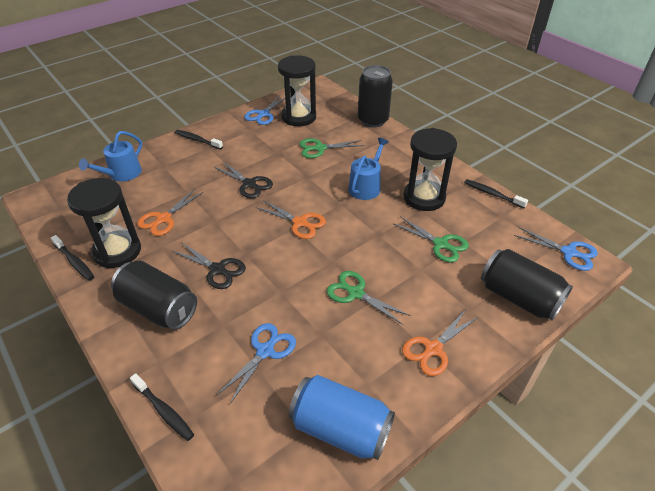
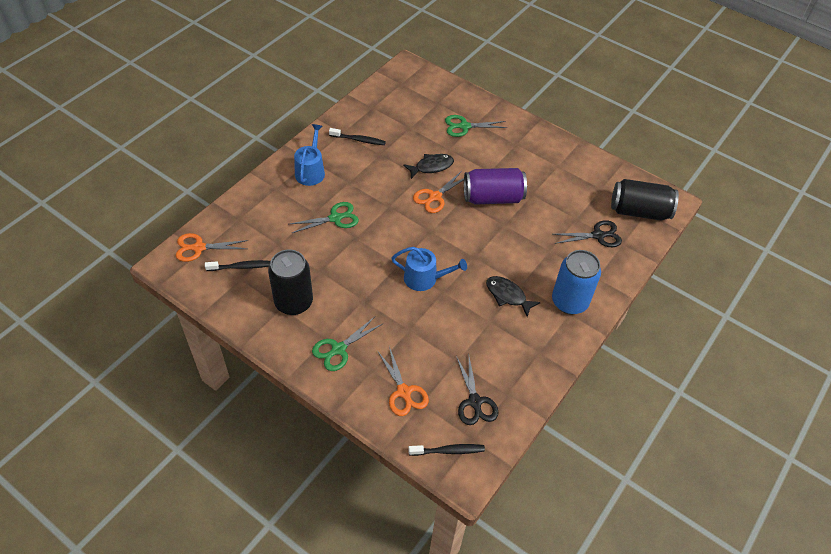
black can: [111,261,197,330] [358,65,393,128] [481,249,573,321] = 3 -> [268,250,313,315] [611,179,679,221] = 2
black fish: none = 0 -> [403,154,454,179] [486,276,541,317] = 2
black hourglass: [67,178,141,268] [278,55,316,126] [403,128,457,211] = 3 -> none = 0
black toothbrush: [51,235,94,281] [130,373,194,441] [175,130,223,149] [464,179,528,208] = 4 -> [205,260,271,271] [329,128,386,145] [408,444,485,456] = 3
blue scissors: [216,323,296,405] [244,94,285,125] [514,227,598,271] = 3 -> none = 0
purple can: none = 0 -> [464,168,527,205] = 1

